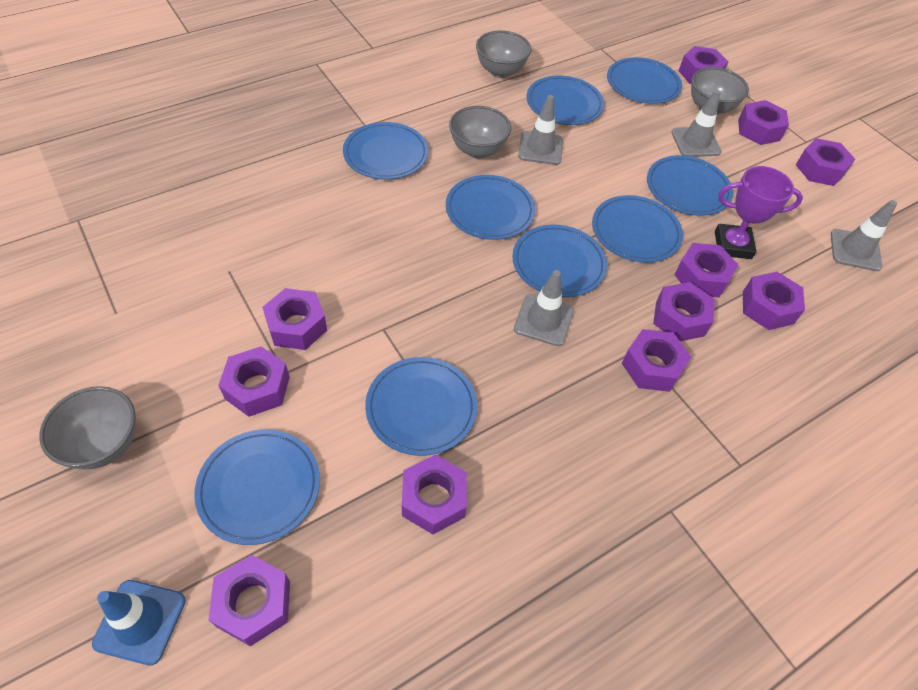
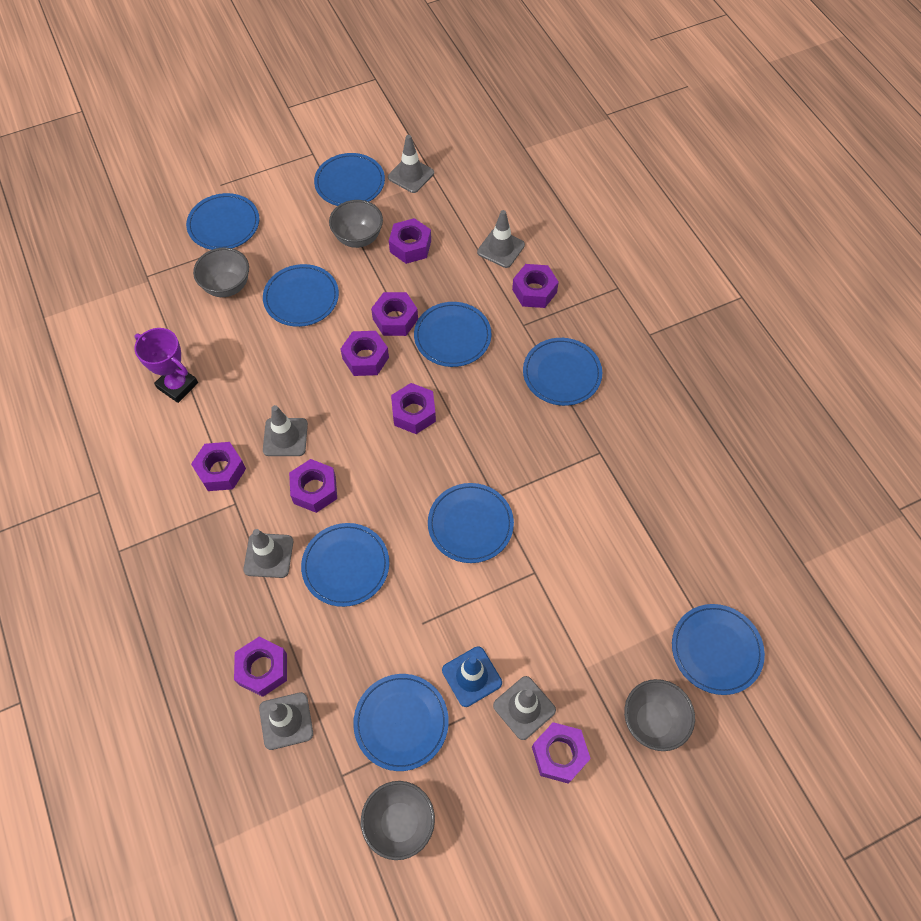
grey traffic cone: [514,270,574,346] [518,95,563,165] [672,90,721,157] [831,200,897,271] = 4 -> [243,529,293,578] [259,692,313,750] [263,405,308,456] [388,135,434,193] [477,210,525,268] [493,676,556,740] = 6
purple nut: [208,555,290,646] [218,347,290,417] [262,288,327,350] [402,454,467,534] [622,329,691,392] [653,282,715,341] [674,243,738,298] [679,46,728,84] [738,100,789,145] [743,272,805,330] [796,138,855,186] = 11 -> [191,442,246,491] [234,637,287,697] [289,459,337,513] [340,331,389,376] [371,292,418,336] [389,218,431,264] [391,383,436,434] [512,264,559,308] [532,722,591,784] = 9

